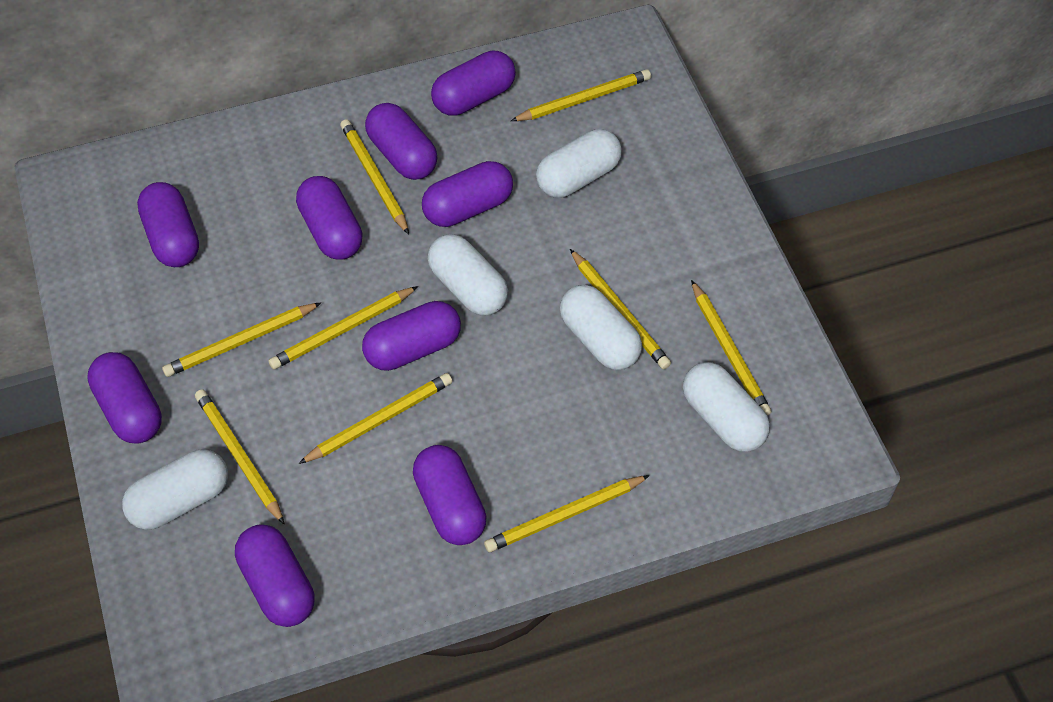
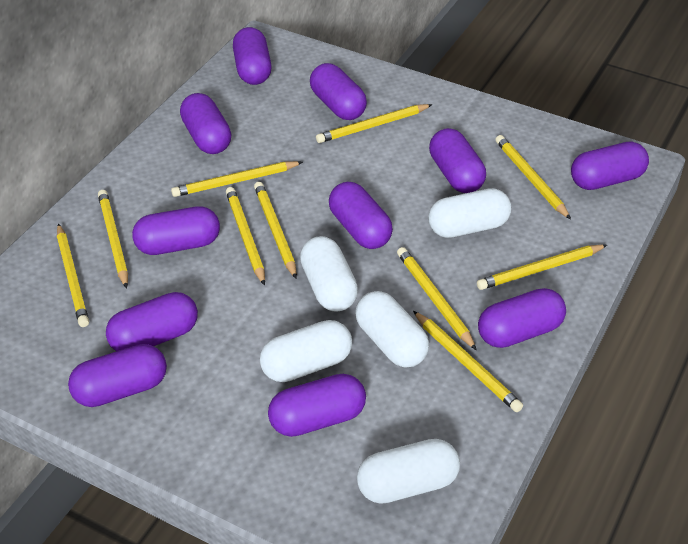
purple capsule: [87,352,162,443] [137,182,199,267] [235,524,314,627] [296,176,363,260] [362,301,461,371] [365,103,437,180] [413,445,487,545] [422,161,513,227] [431,51,516,116] = 9 -> [68,344,167,407] [106,292,198,351] [132,206,220,255] [180,93,231,154] [233,27,272,85] [268,374,366,437] [310,63,367,120] [329,182,393,249] [429,128,486,193] [478,288,566,348] [571,141,649,190] = 11
yellow pencil: [162,303,321,377] [195,389,285,525] [268,286,418,370] [298,373,453,464] [340,119,409,234] [484,475,650,552] [511,69,651,121] [570,249,671,369] [691,280,771,416] = 9 -> [57,223,89,327] [98,190,128,289] [171,161,303,197] [226,187,265,286] [254,182,297,279] [316,104,432,143] [397,247,476,350] [413,311,523,412] [477,244,607,290] [495,135,571,220] = 10

